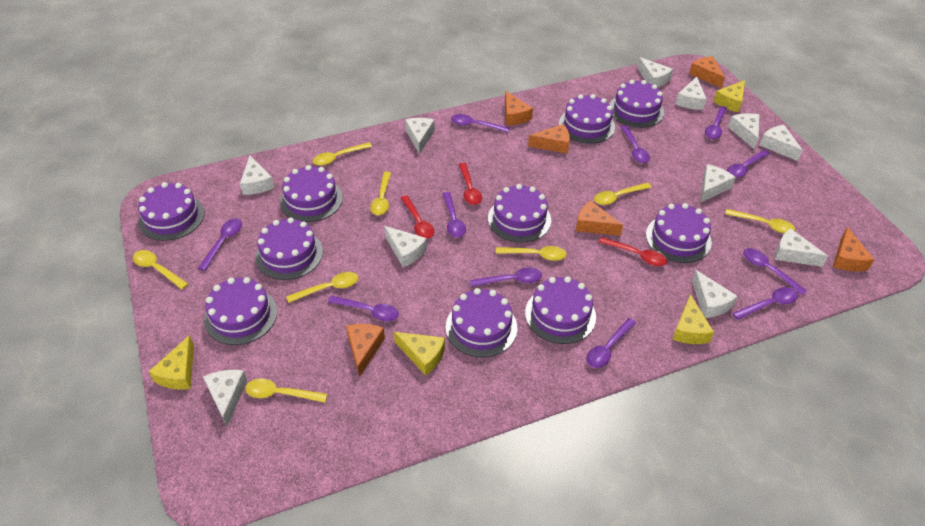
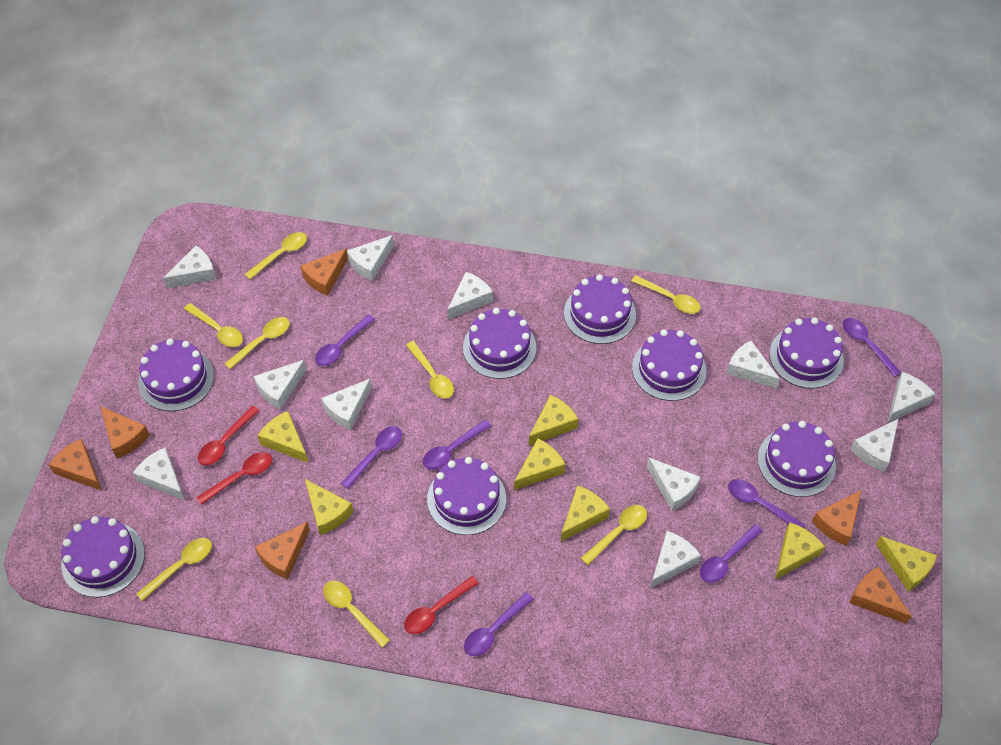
purple cake: [138,182,205,241] [204,277,277,345] [255,218,323,280] [280,165,343,222] [446,288,517,357] [488,184,551,243] [525,276,596,344] [559,94,615,144] [610,80,664,128] [646,203,712,263] = 10 -> [61,516,145,597] [138,339,214,411] [427,457,506,535] [463,308,536,379] [564,274,636,344] [632,329,706,401] [758,421,836,497] [769,318,844,389] = 8
purple spoon: [198,218,242,271] [328,295,399,321] [443,192,466,238] [451,114,510,133] [470,268,542,287] [586,318,636,368] [620,125,650,163] [705,106,727,139] [727,150,770,178] [733,287,798,320] [743,248,807,295] = 11 -> [315,315,375,366] [341,426,402,489] [423,420,491,470] [464,592,534,656] [700,524,763,583] [728,479,805,528] [843,318,902,377] = 7
yellow cheese: [149,335,194,390] [394,332,445,376] [672,294,714,344] [713,80,745,113] = 4 -> [258,411,308,463] [305,479,353,535] [514,438,566,490] [528,395,578,446] [561,485,610,541] [775,522,825,580] [876,536,937,592] = 7

